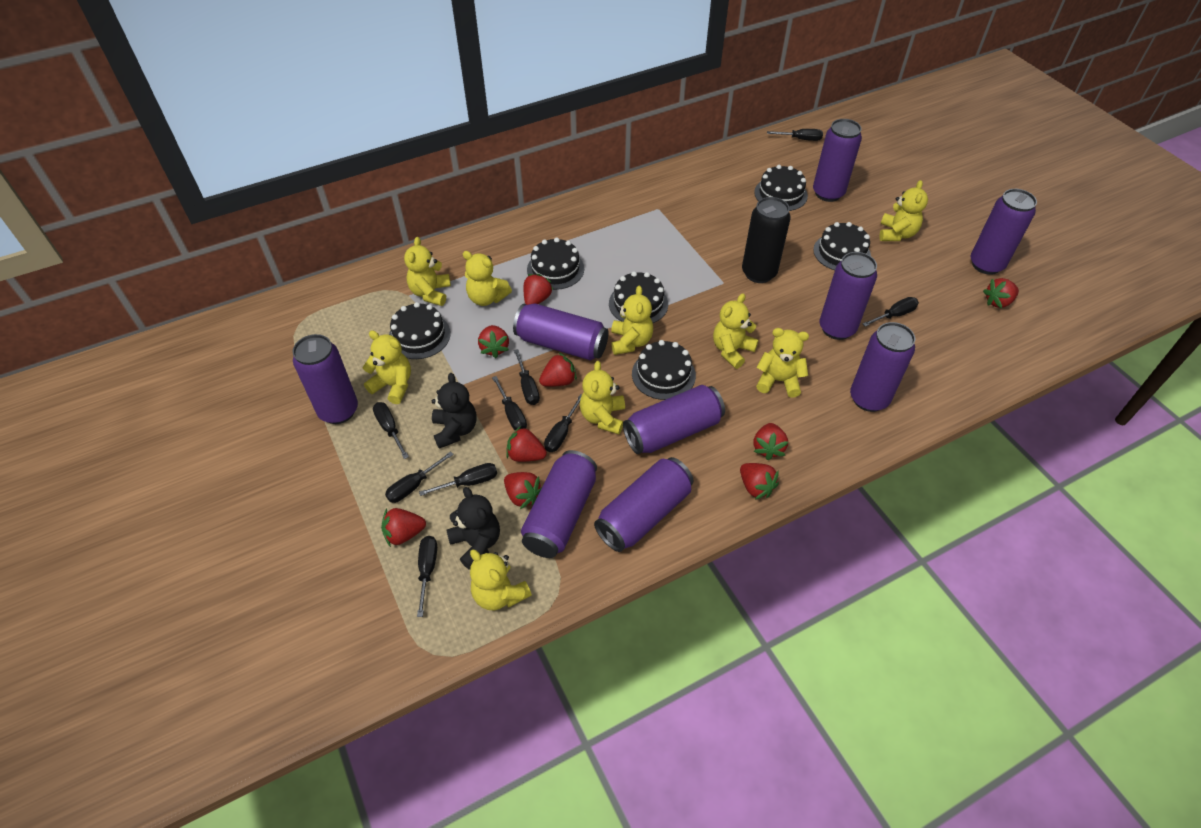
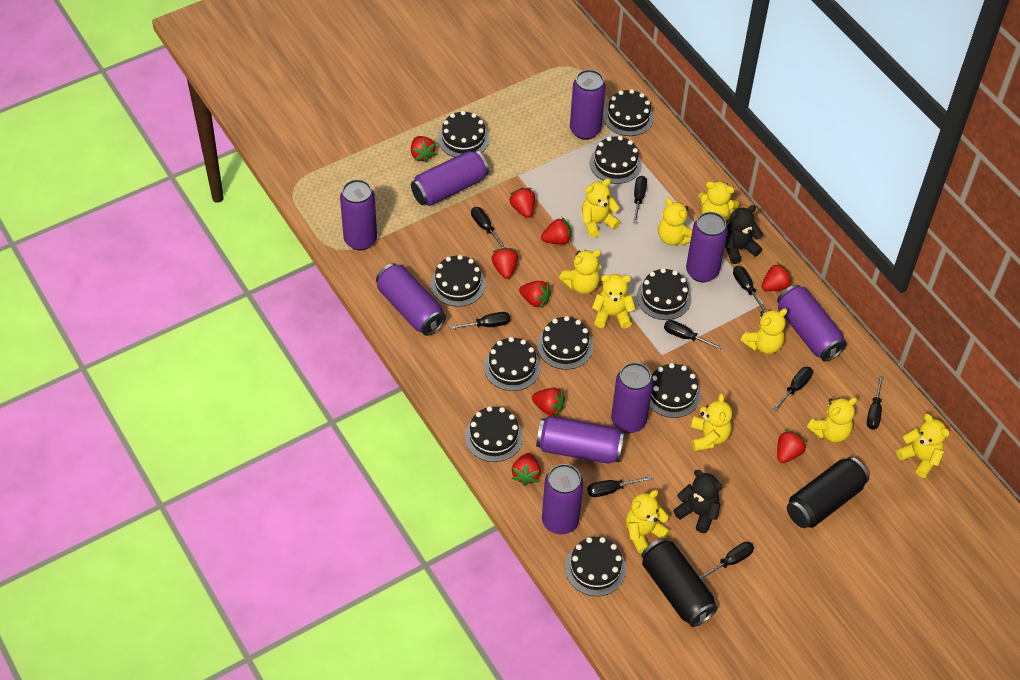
black cake: [389,302,451,359] [527,238,584,290] [609,271,668,323] [632,340,696,400] [754,165,808,211] [813,222,871,270] = 6 -> [431,255,485,307] [438,111,489,157] [465,406,523,462] [484,337,541,391] [537,316,593,370] [565,537,626,596] [590,136,642,184] [603,89,654,136] [637,268,692,320] [649,363,701,418] = 10
black can: [742,197,791,283] = 1 -> [641,538,718,627] [787,457,869,528] = 2
yellow teddy bear: [363,330,411,404] [404,237,451,306] [463,251,512,306] [470,550,532,610] [580,361,625,434] [611,286,653,355] [713,293,759,369] [756,328,809,398] [879,180,928,241] = 9 -> [559,250,601,294] [582,179,620,238] [592,274,635,329] [626,490,670,553] [658,198,692,246] [691,394,732,451] [698,181,739,221] [740,309,787,354] [807,397,857,443] [896,414,949,478] = 10

